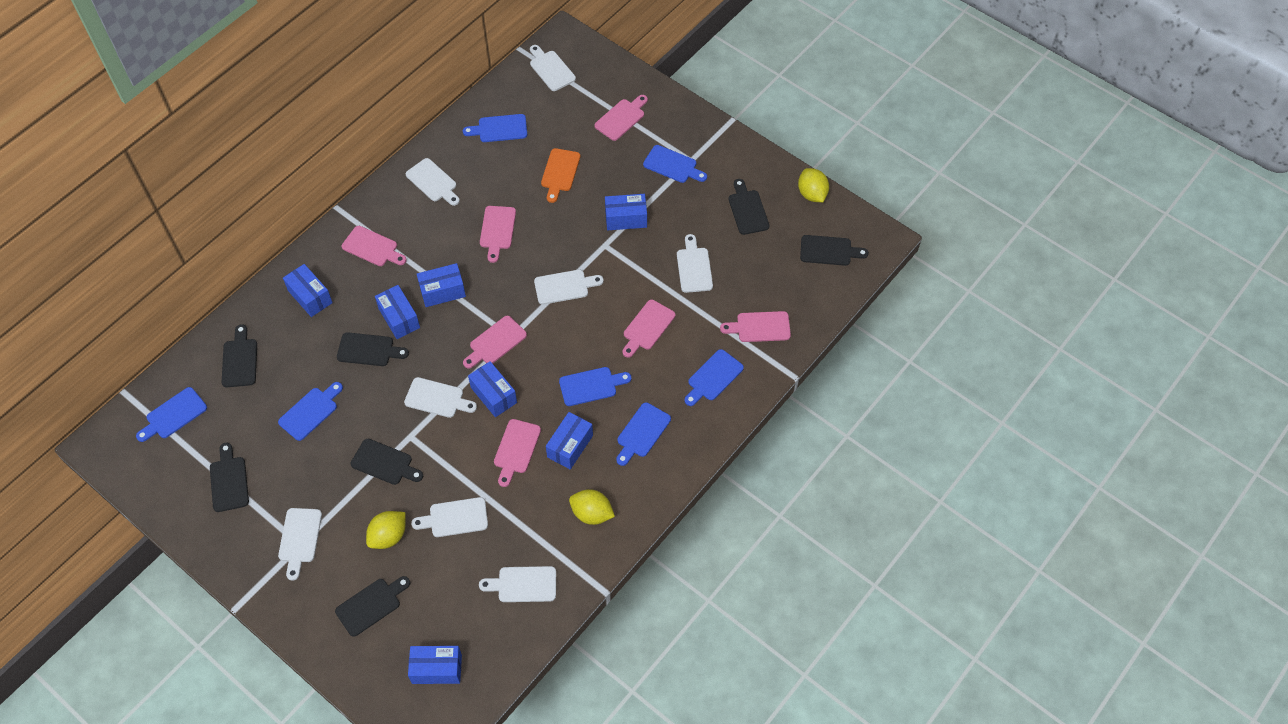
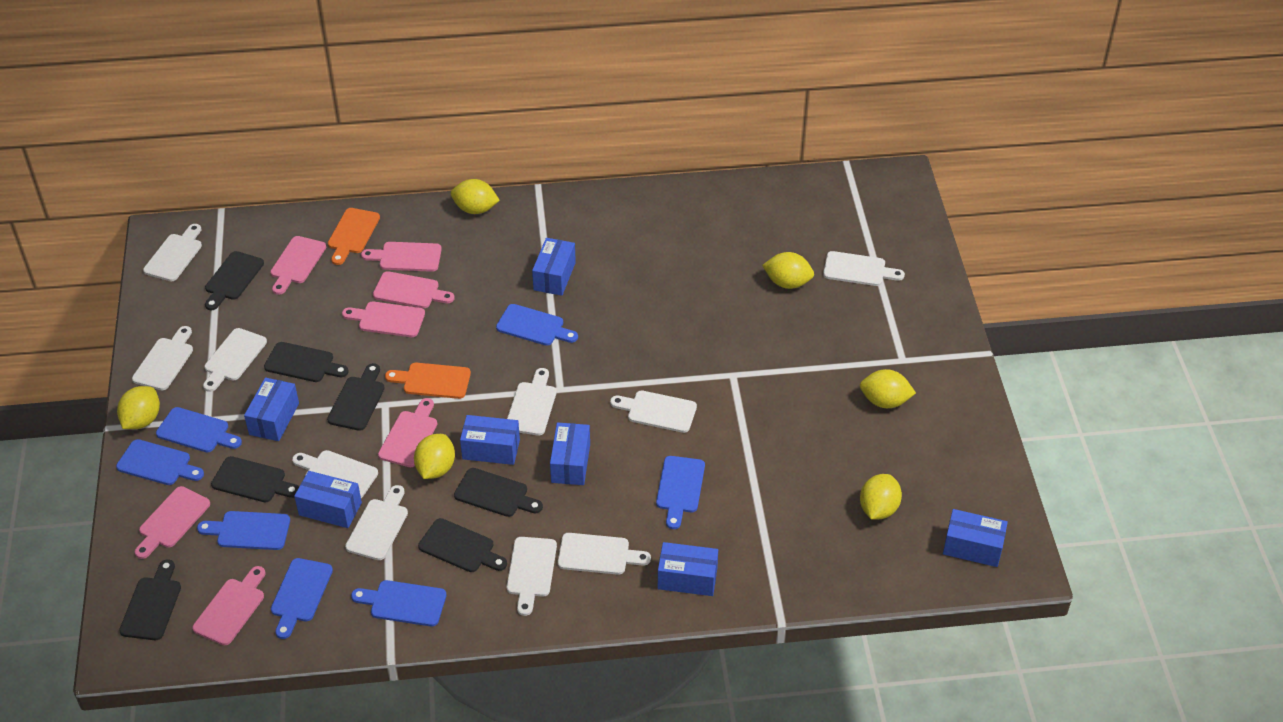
orange cutting board: [541,148,580,203] = 1 -> [328,208,380,265] [385,363,471,399] = 2
white cutting board: [278,508,322,581] [404,377,477,418] [405,158,460,206] [411,497,488,537] [479,566,556,602] [530,45,576,91] [534,270,604,305] [677,234,713,293] = 8 -> [132,326,193,390] [143,224,202,281] [203,328,267,392] [292,450,378,498] [345,485,408,560] [507,368,557,436] [507,537,557,616] [558,533,651,575] [610,391,697,433] [823,251,905,286] = 10
yellow lemon: [366,511,406,549] [569,489,615,525] [798,168,829,202] = 3 -> [117,386,160,429] [414,434,455,479] [451,179,500,214] [762,252,814,289] [860,369,916,408] [860,474,902,519] = 6

